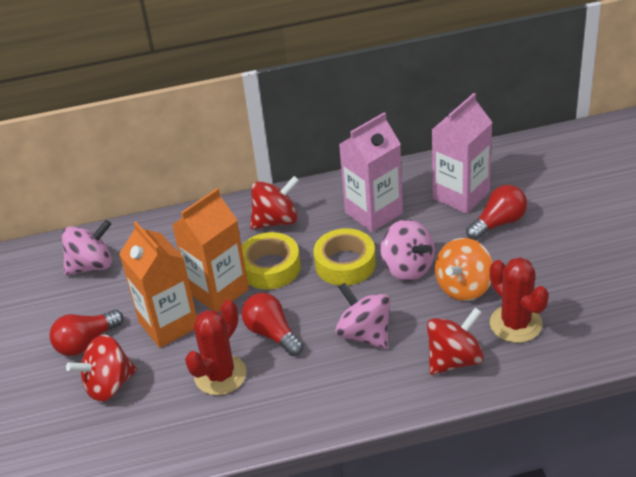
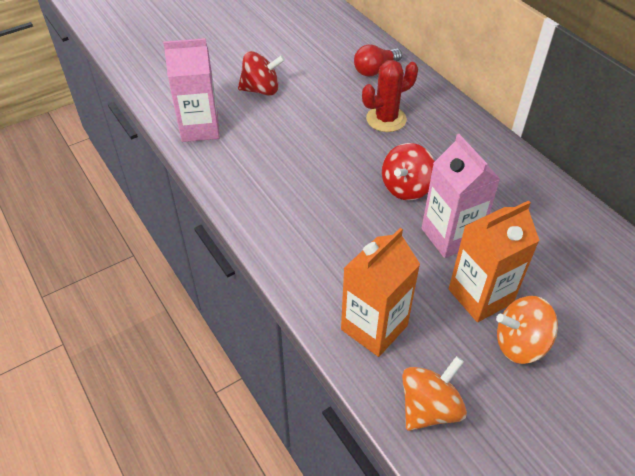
orange spinning top: [435,238,493,301] = 1 -> [402,356,467,431] [496,296,558,364] = 2
pink spinning top: [62,220,112,276] [335,282,391,349] [380,219,435,281] = 3 -> none = 0
red cactus: [185,300,247,395] [490,257,549,343] = 2 -> [362,60,418,132] = 1
red light bulb: [49,310,124,356] [241,293,303,356] [466,185,527,240] = 3 -> [354,44,402,77] = 1
red spinning top: [66,335,137,402] [250,176,299,229] [427,307,484,375] = 3 -> [238,51,285,96] [382,143,435,201] = 2
yellow tape: [242,232,301,289] [314,228,376,286] = 2 -> none = 0

